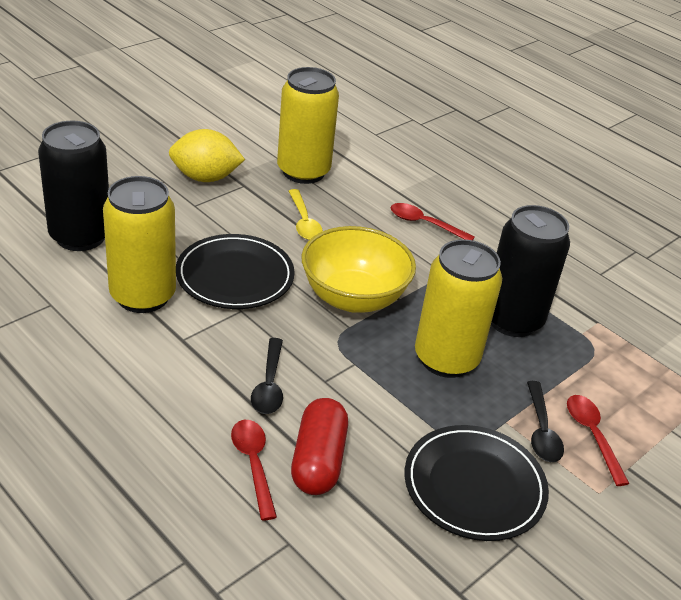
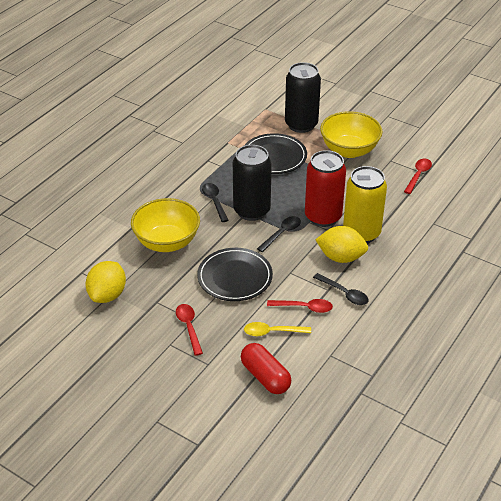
black spoon: [251,338,283,414] [527,381,564,462] = 2 -> [202,183,229,222] [257,216,301,252] [313,273,369,305] = 3
red can: none = 0 -> [305,150,346,227] = 1
yellow bowl: [301,226,416,313] = 1 -> [131,198,200,252] [320,111,383,158] = 2
yellow can: [103,176,176,313] [277,67,339,184] [415,239,502,378] = 3 -> [343,166,387,243] = 1
yellow lemon: [169,129,245,182] = 1 -> [85,261,126,303] [315,226,368,263] = 2

